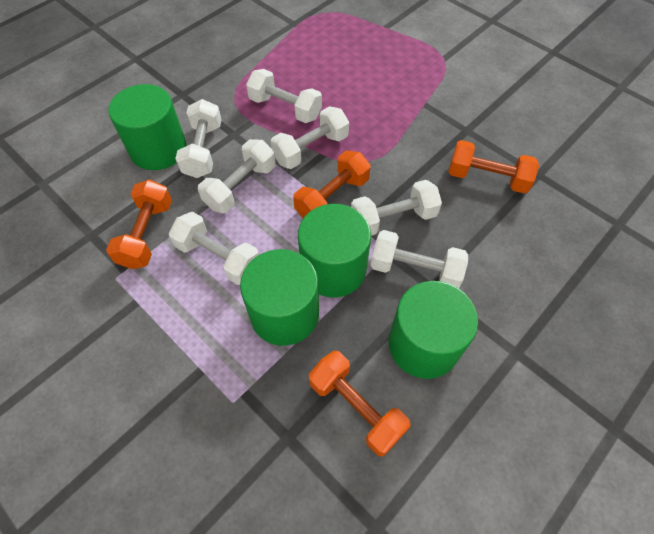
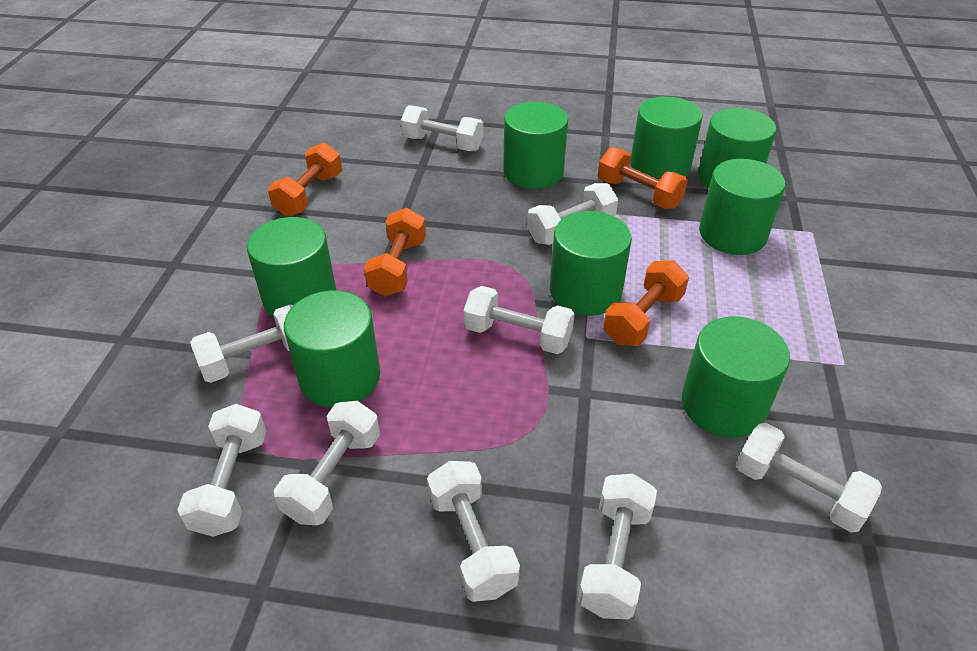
green cylinder: [108,84,186,170] [240,249,319,346] [298,204,371,298] [389,281,478,379] = 4 -> [247,217,336,317] [284,290,380,407] [503,102,568,189] [550,211,632,316] [630,97,702,180] [682,317,790,438] [698,108,776,189] [699,159,785,255] = 8
white dumbbell: [169,212,259,285] [175,99,222,178] [198,139,276,213] [246,69,322,123] [270,106,349,169] [351,180,442,235] [371,230,468,288] = 7 -> [177,404,266,537] [190,304,294,383] [274,401,380,525] [401,105,483,151] [427,461,520,602] [463,286,575,354] [527,183,618,245] [578,474,657,619] [736,423,882,533] = 9

